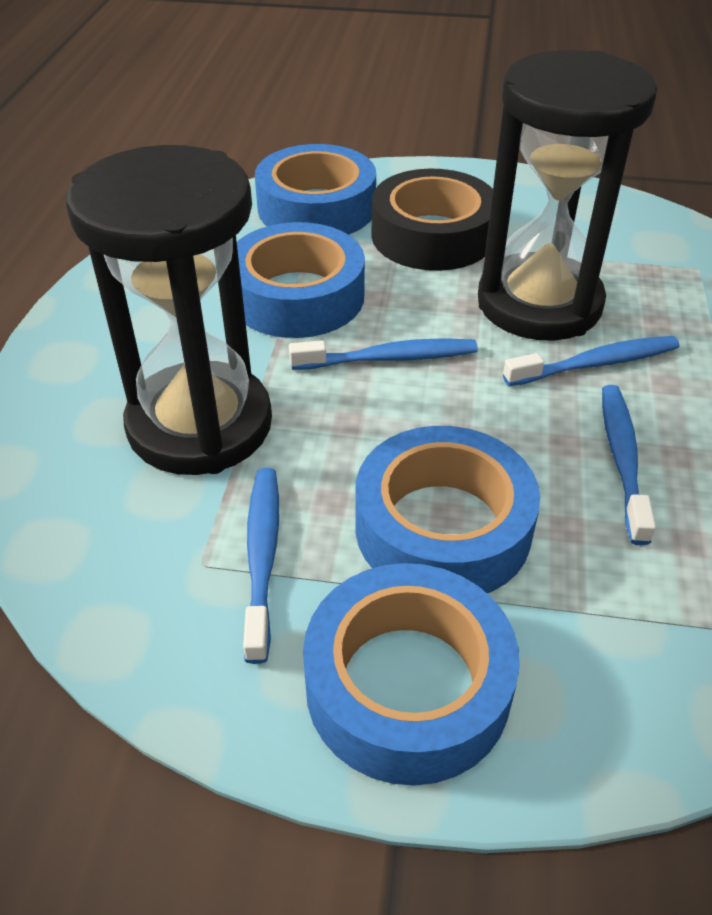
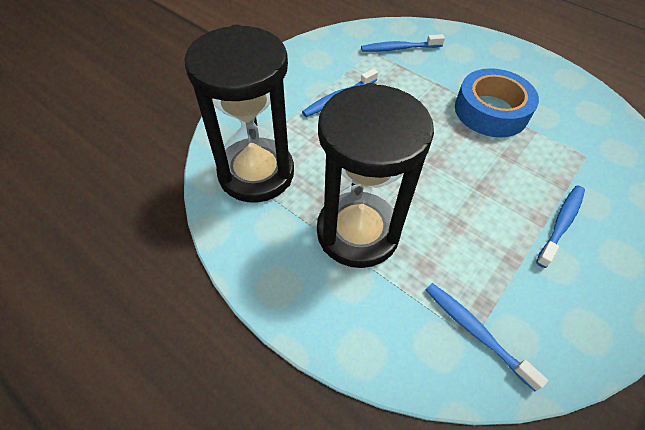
black tape: [371,169,493,271] = 1 -> none = 0
blue tape: [237,222,365,338] [255,144,376,235] [303,563,520,786] [355,426,540,593] = 4 -> [455,68,539,137] = 1

